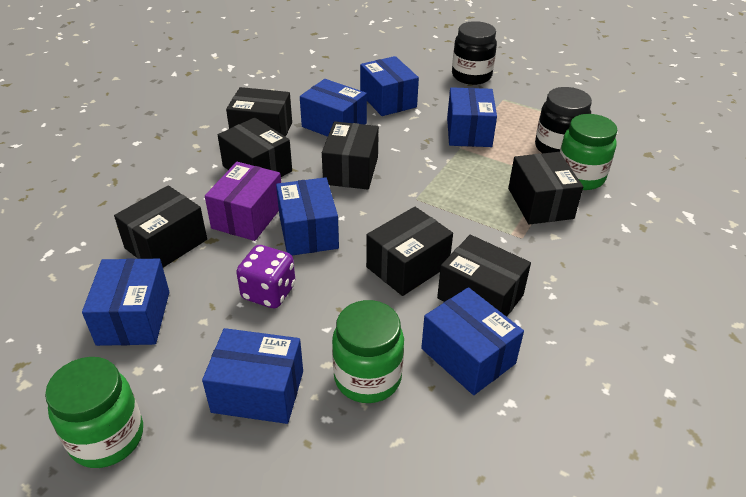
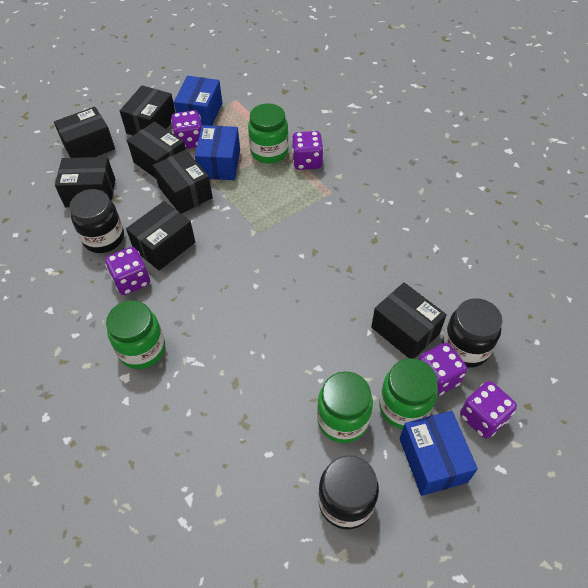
black jar: [452,21,497,85] [535,87,592,153] = 2 -> [69,189,124,253] [318,455,379,529] [442,298,503,368] = 3
blue box: [82,258,169,346] [202,328,303,424] [276,177,339,255] [300,79,367,137] [360,56,419,116] [421,287,524,395] [447,87,497,147] = 7 -> [174,76,222,126] [195,125,240,180] [400,411,478,496] = 3
green jar: [45,357,143,468] [332,300,404,403] [560,114,618,190] = 3 -> [106,300,165,369] [248,103,289,164] [317,371,373,443] [379,358,438,429] = 4
purple box: [205,162,281,241] = 1 -> none = 0
purple dice: [236,245,295,308] = 1 -> [105,247,150,295] [171,110,202,149] [292,131,324,170] [418,343,467,396] [460,381,517,438] = 5

